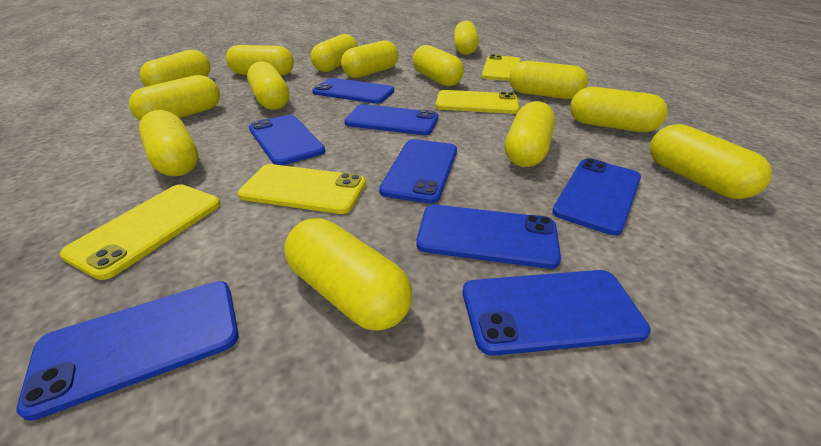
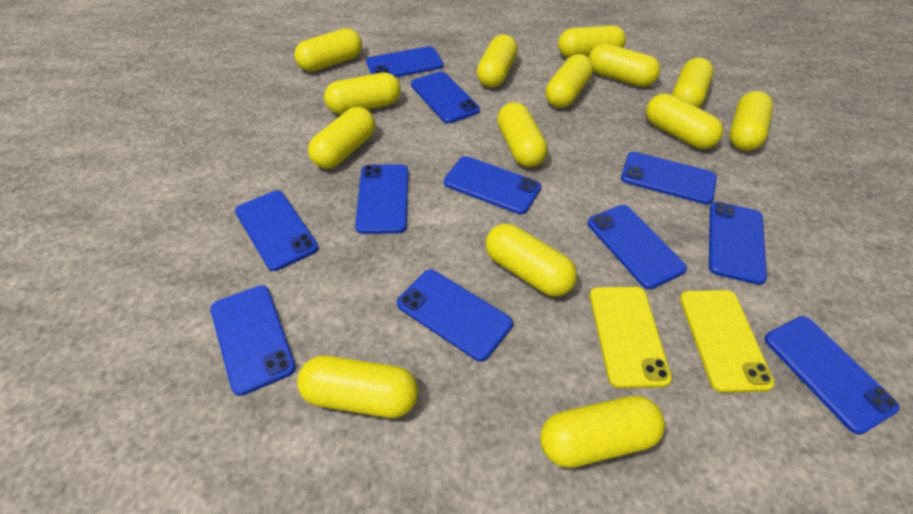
blue phone: [17,281,239,421] [249,115,325,165] [312,78,394,104] [344,104,438,135] [379,139,457,204] [416,205,561,269] [463,270,651,356] [552,158,641,235] = 8 -> [210,285,296,396] [235,191,319,271] [355,164,408,234] [366,46,444,77] [397,269,513,361] [411,71,480,124] [444,156,541,214] [588,205,687,289] [621,152,717,205] [709,202,767,285] [764,316,900,435] = 11
yellow phone: [60,184,220,280] [238,164,366,214] [436,90,519,114] [482,54,521,81] = 4 -> [590,287,672,388] [680,290,775,393] = 2

